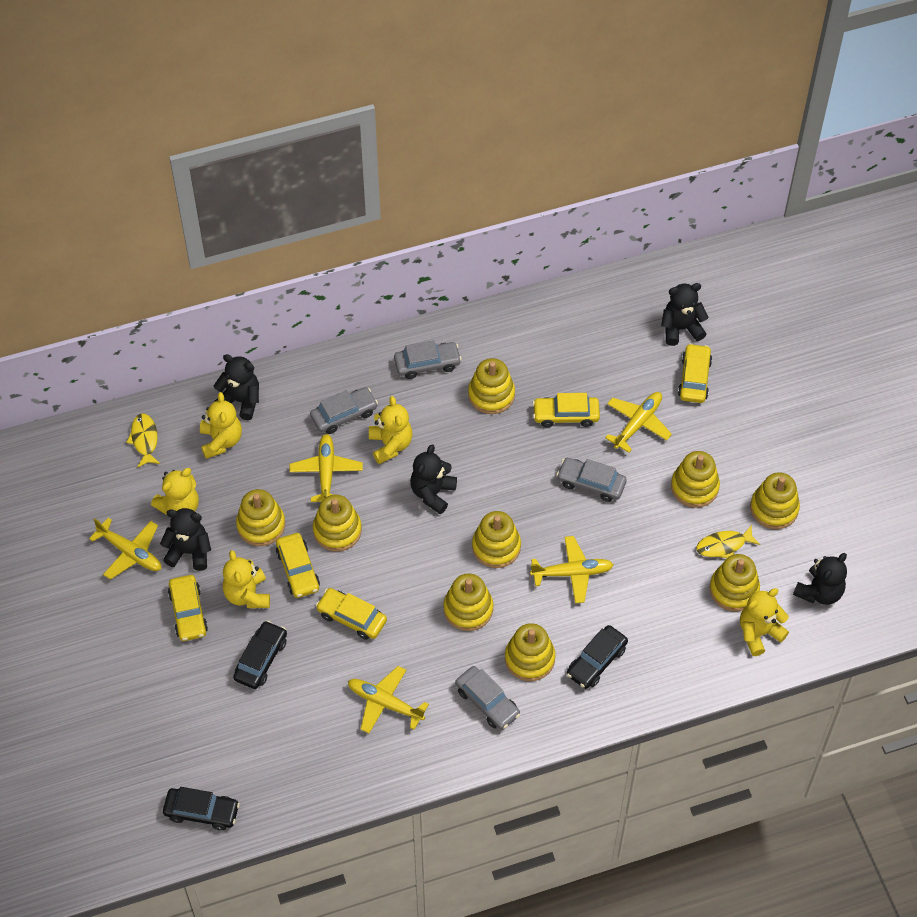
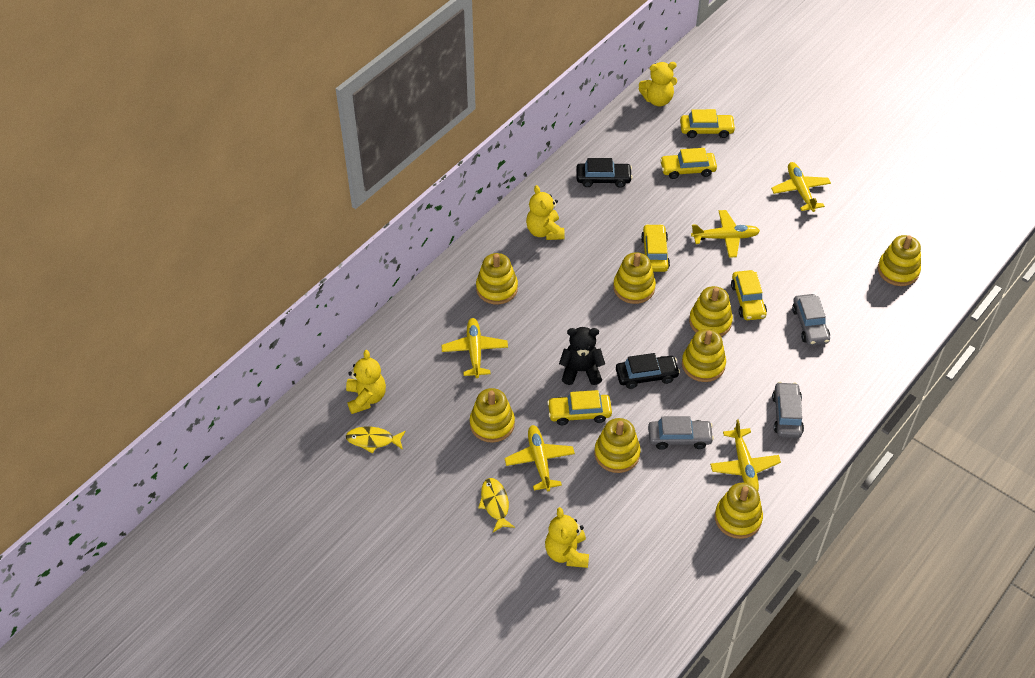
black car: [163,787,240,831] [233,621,287,689] [567,625,628,689] = 3 -> [576,158,633,188] [616,353,680,389] = 2
black teddy bear: [160,508,211,571] [214,354,259,420] [410,444,457,514] [661,283,709,346] [793,553,847,605] = 5 -> [559,327,605,385] = 1
grey car: [310,387,378,434] [394,340,462,379] [455,666,520,730] [556,458,627,502] = 4 -> [648,416,714,450] [772,382,804,438] [792,294,830,345] = 3
yellow stacking toy: [236,489,285,546] [313,495,362,552] [444,573,493,631] [468,358,515,414] [472,511,521,568] [505,623,555,681] [671,451,720,508] [710,554,760,611] [750,472,800,529] = 9 -> [470,388,515,443] [476,253,518,305] [594,418,641,473] [613,252,656,304] [682,329,726,382] [689,286,733,337] [715,483,763,539] [878,235,921,286] = 8
yellow teddy bear: [151,468,199,516] [200,392,242,459] [223,550,270,608] [369,396,413,464] [740,588,789,656] = 5 -> [346,350,386,414] [526,185,565,240] [545,507,589,568] [639,62,677,106] = 4

